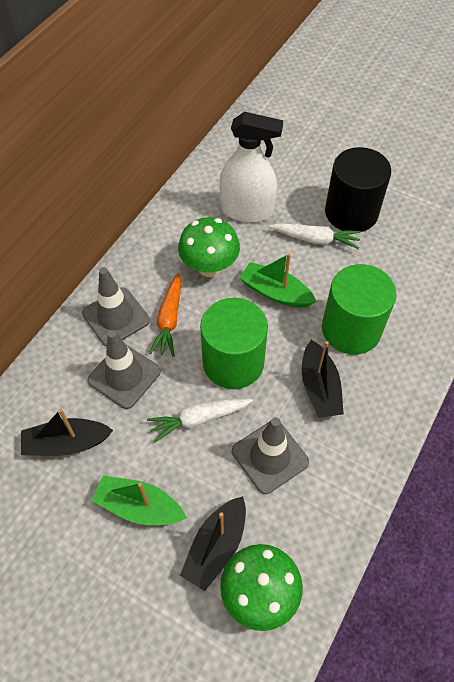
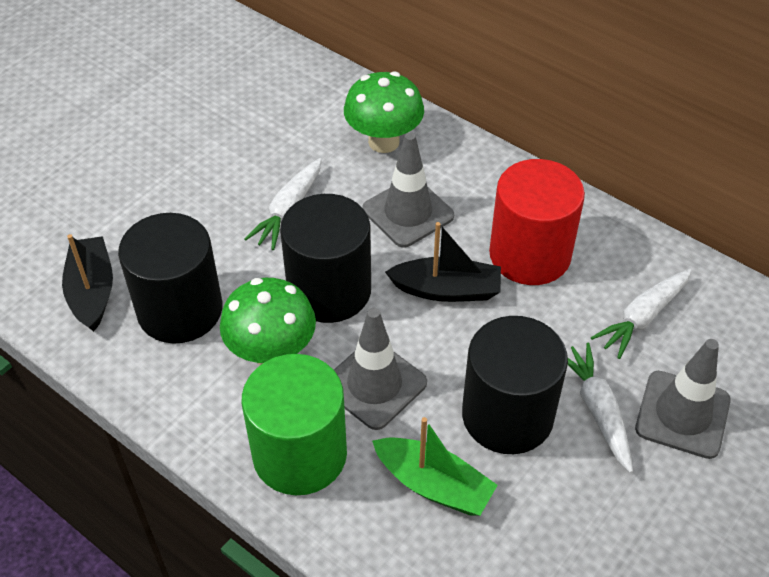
black boat: [21,409,113,456] [180,496,246,591] [302,340,344,418] = 3 -> [62,234,113,332] [385,222,501,302] = 2
black cylinder: [325,147,391,232] = 1 -> [118,213,222,344] [280,194,371,323] [462,316,568,454] = 3
green boat: [92,476,187,525] [239,253,316,308] = 2 -> [372,417,498,516] = 1
green cylinder: [200,298,268,389] [322,264,397,355] = 2 -> [242,354,347,495] = 1
orange carrot: [149,273,181,357] = 1 -> none = 0
red cylinder: none = 0 -> [489,159,585,285] = 1
white carrot: [147,399,253,443] [269,223,361,249] = 2 -> [244,158,322,250] [568,343,633,473] [591,269,692,359] = 3
white spray bottle: [220,112,284,223] = 1 -> none = 0

